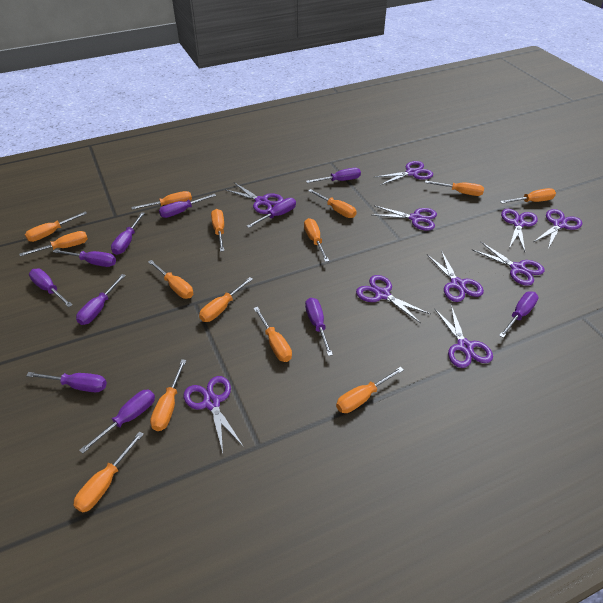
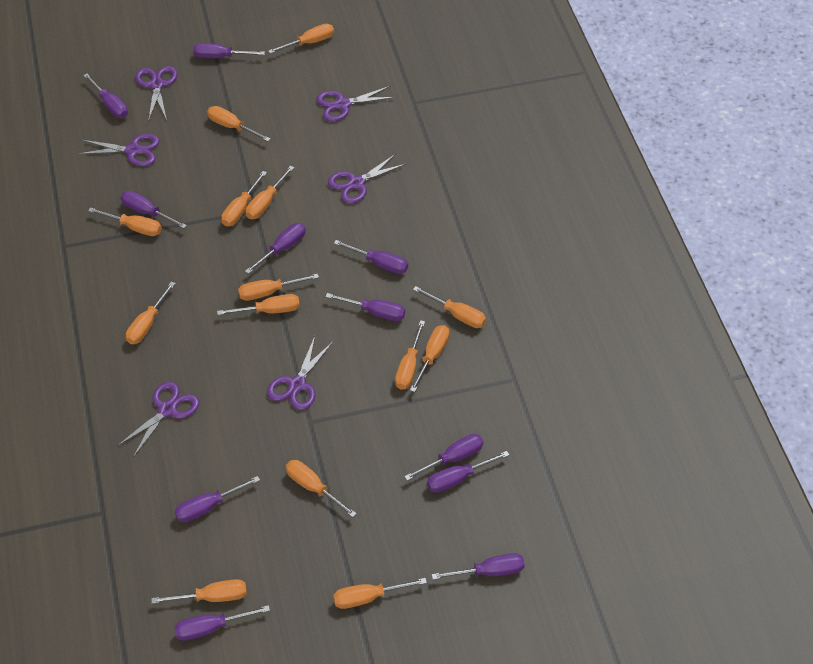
purple scissors: [184,376,244,453] [226,183,284,214] [356,275,430,323] [373,206,437,231] [375,161,433,185] [427,250,484,302] [434,305,493,368] [473,242,544,286] [501,209,538,252] [534,209,582,249] = 10 -> [78,134,160,166] [117,382,199,458] [136,66,177,122] [267,336,333,410] [316,86,396,121] [328,154,406,204] = 6

